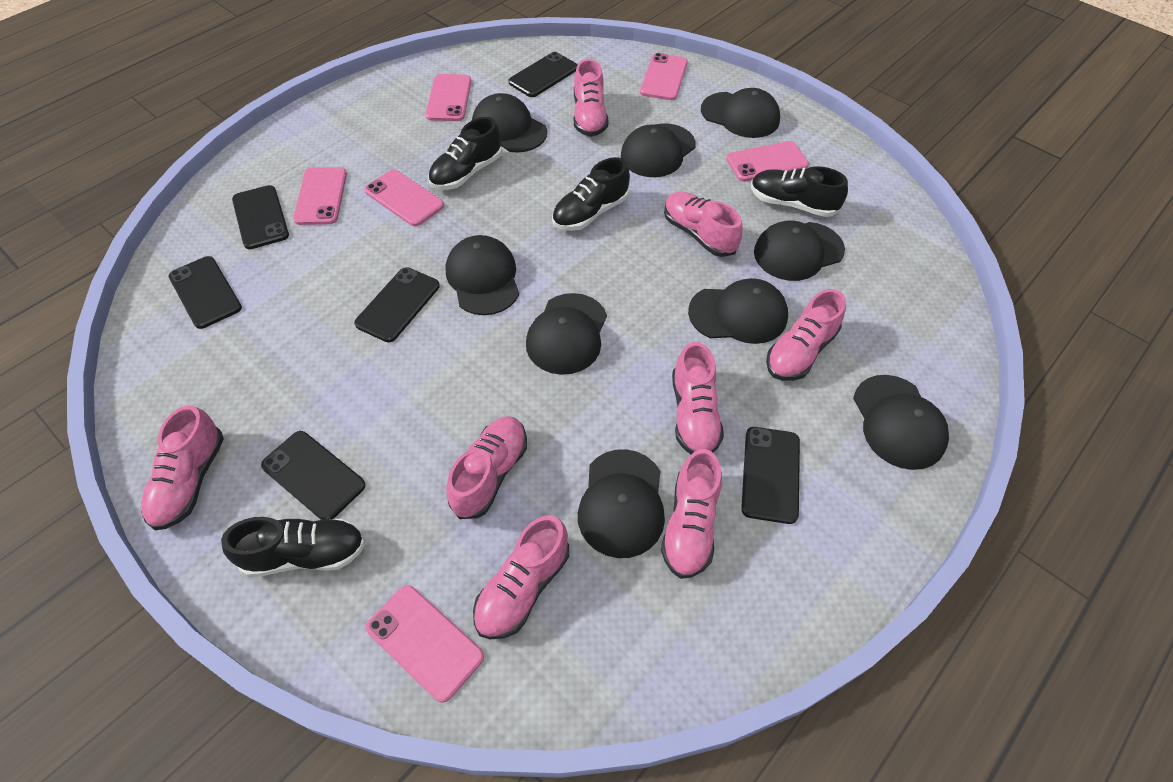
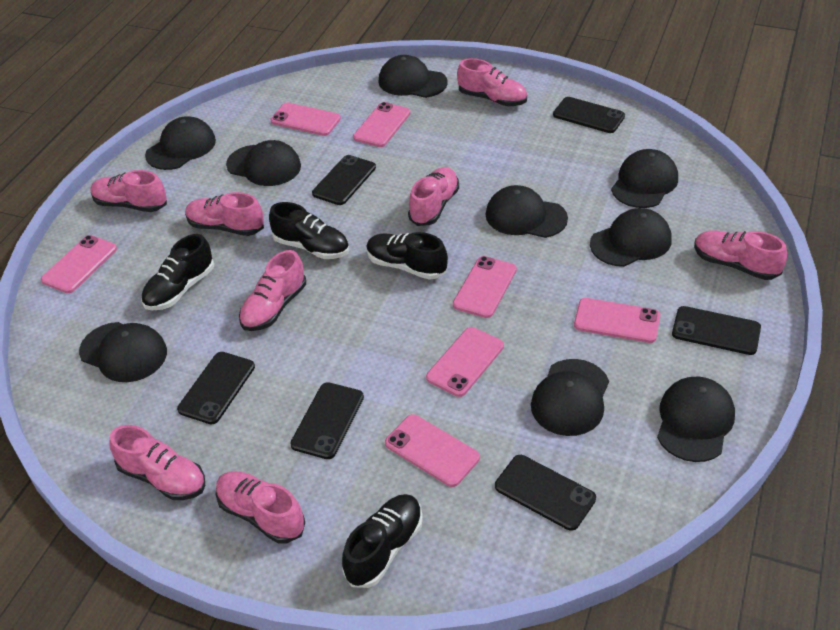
pink phone: [293,167,347,225] [365,169,444,226] [366,585,484,703] [426,74,471,121] [640,53,688,100] [726,141,809,182] = 6 -> [41,235,117,293] [270,103,341,136] [353,102,411,147] [385,414,480,487] [426,327,504,397] [453,256,517,318] [574,298,660,343] = 7

